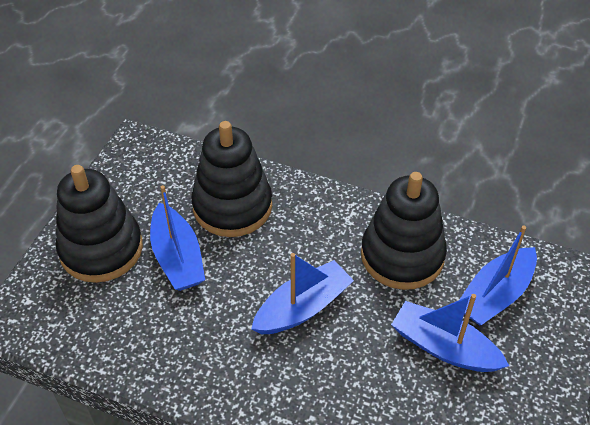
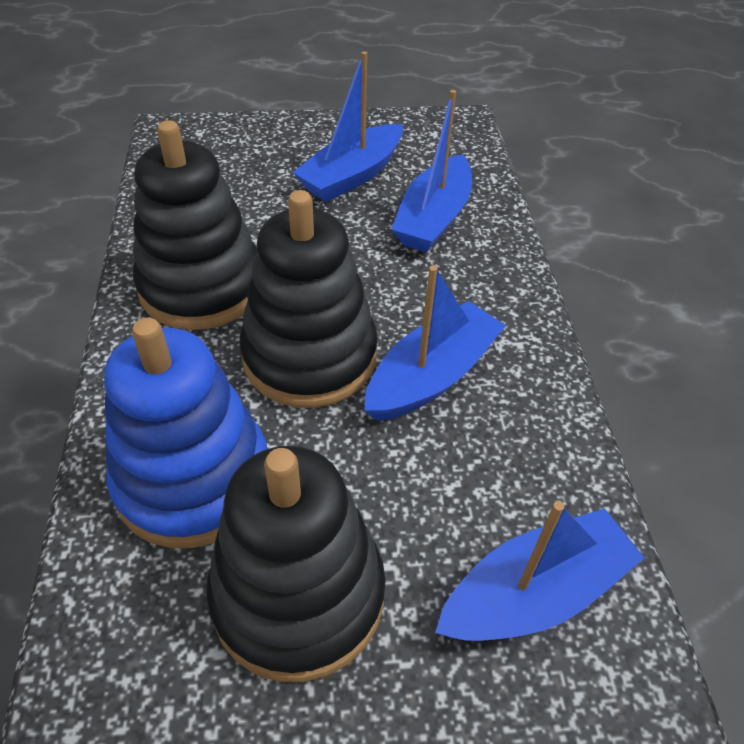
blue stacking toy: none = 0 -> [104,318,267,548] = 1

